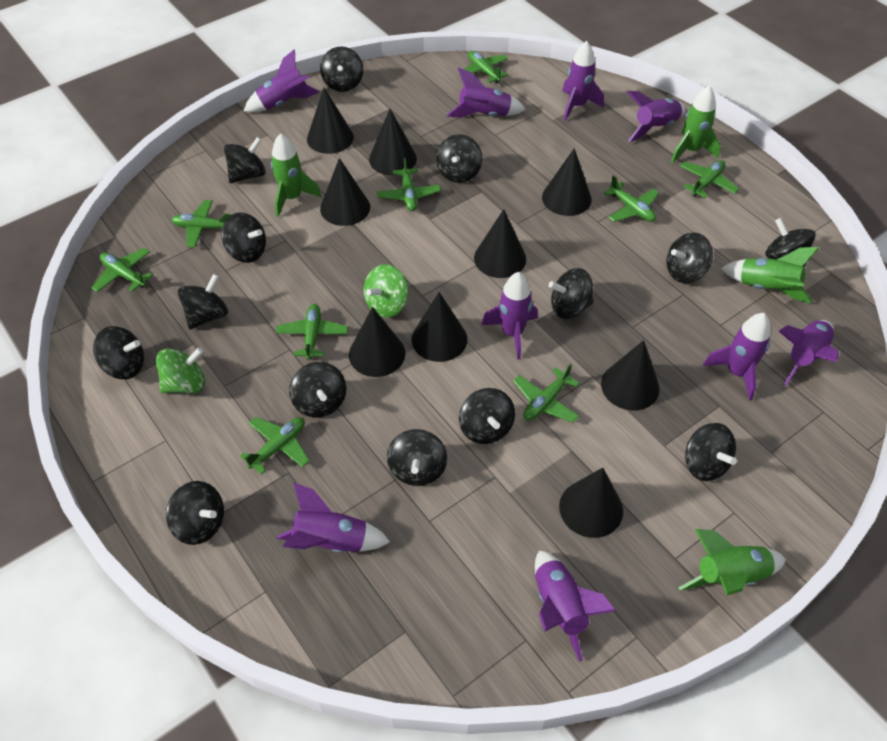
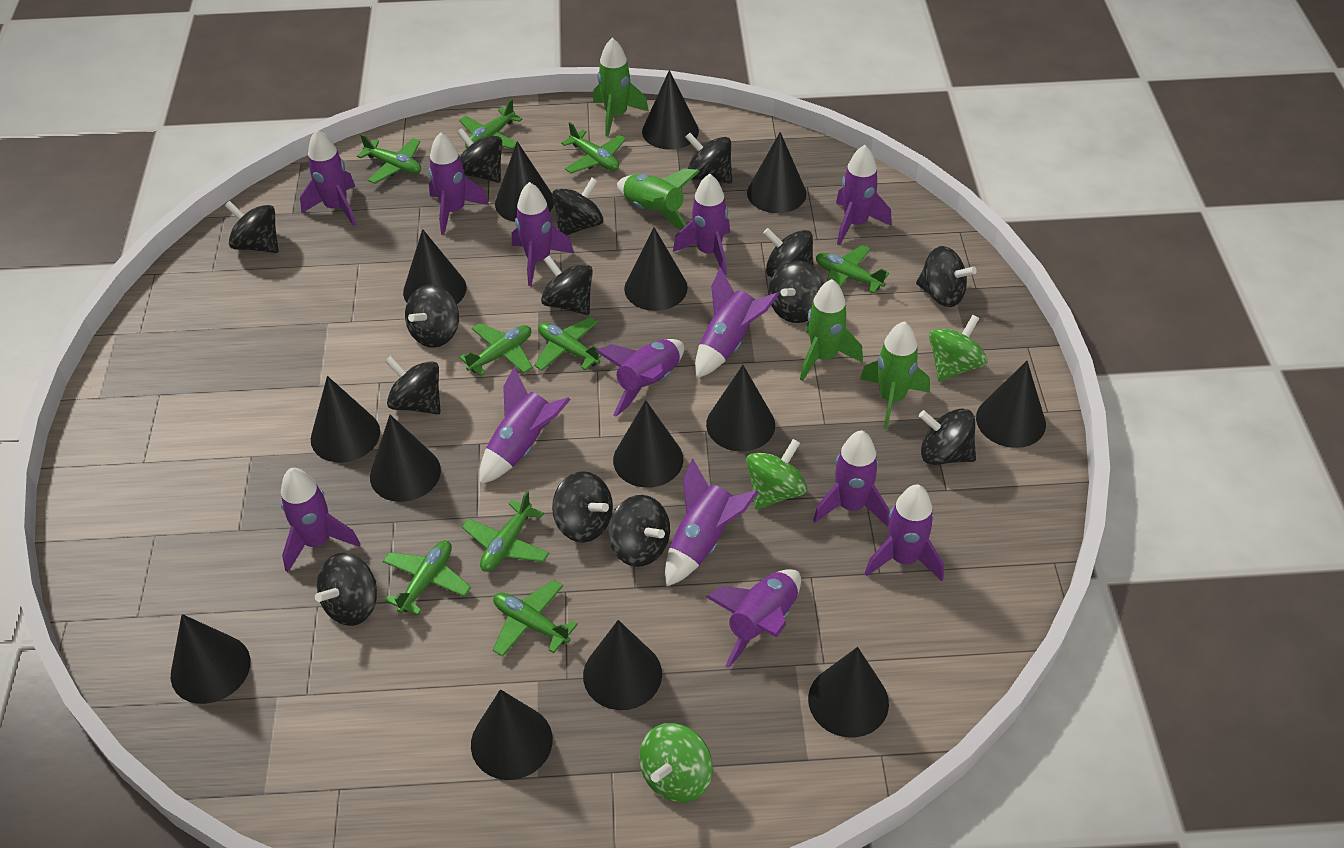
black cone: [307,88,354,154] [320,158,370,226] [349,307,405,377] [369,109,417,175] [412,292,467,362] [474,209,526,278] [542,148,592,216] [559,468,623,538] [601,340,660,411] = 9 -> [171,614,250,704] [311,376,380,463] [370,415,441,502] [403,229,467,304] [471,689,553,780] [495,141,554,222] [583,620,662,710] [613,400,683,488] [624,227,688,311] [642,70,699,150] [706,365,775,452] [747,132,807,213] [808,647,889,738] [976,361,1046,448] = 14
green spinning top: [156,347,205,393] [364,264,409,318] = 2 -> [639,723,713,802] [746,439,808,510] [929,315,987,382] = 3
purple rocket: [244,49,319,112] [277,482,390,553] [447,67,526,118] [481,272,538,360] [535,550,616,662] [562,41,604,121] [627,91,685,142] [703,313,771,401] [778,320,839,386] = 9 -> [281,468,360,572] [300,129,356,226] [428,133,489,235] [479,367,571,484] [512,182,574,286] [595,339,684,416] [665,459,759,587] [673,174,730,275] [695,267,779,378] [706,569,801,668] [813,431,890,527] [836,145,892,245] [864,485,944,581] = 13

